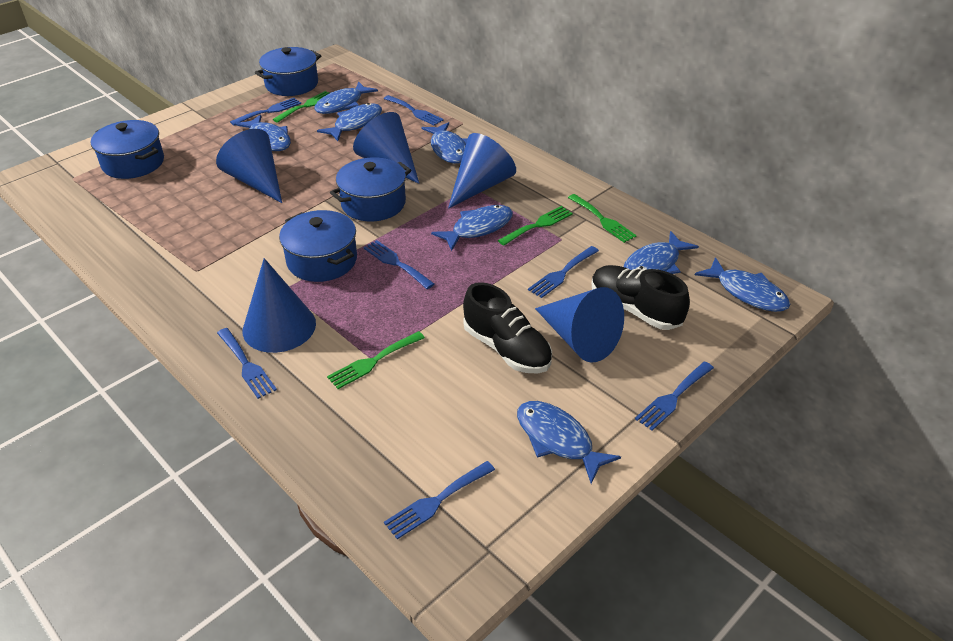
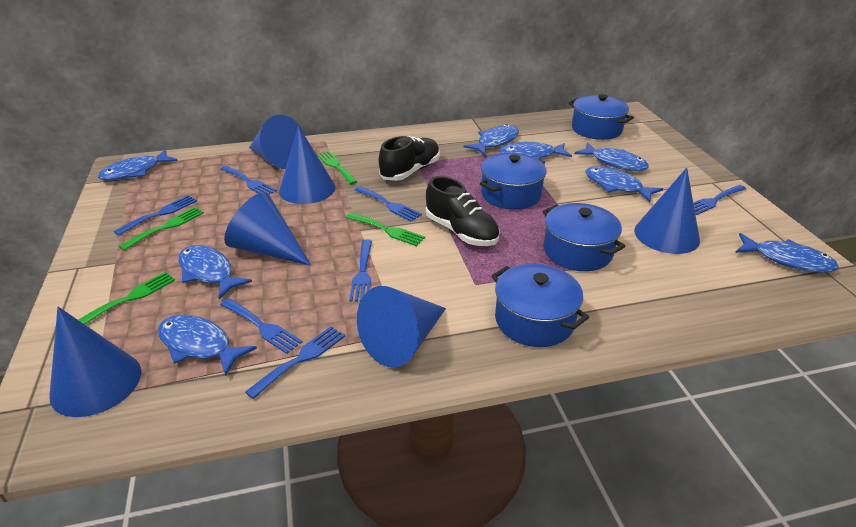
blue cone: [216,129,282,203] [243,258,316,353] [353,112,419,184] [448,133,516,209] [535,287,624,363] = 5 -> [49,307,141,417] [224,192,311,266] [249,115,304,169] [279,126,336,204] [357,286,446,367] [634,168,700,254] = 6

